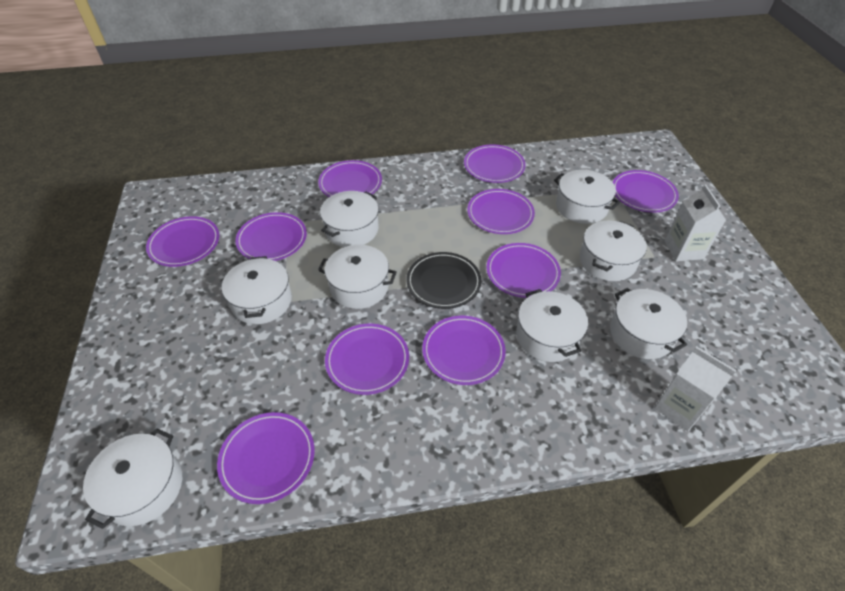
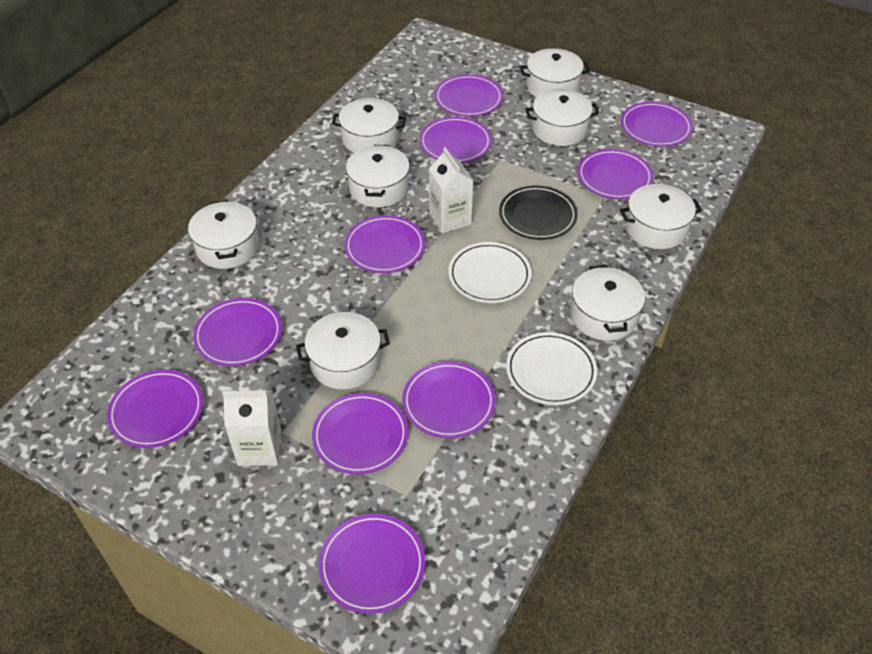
white plate: none = 0 -> [448,242,532,303] [506,332,597,405] = 2

